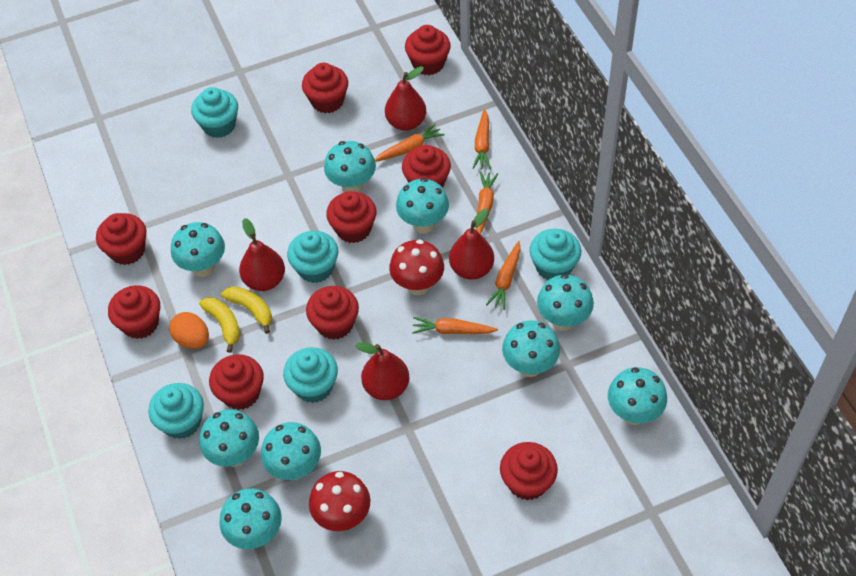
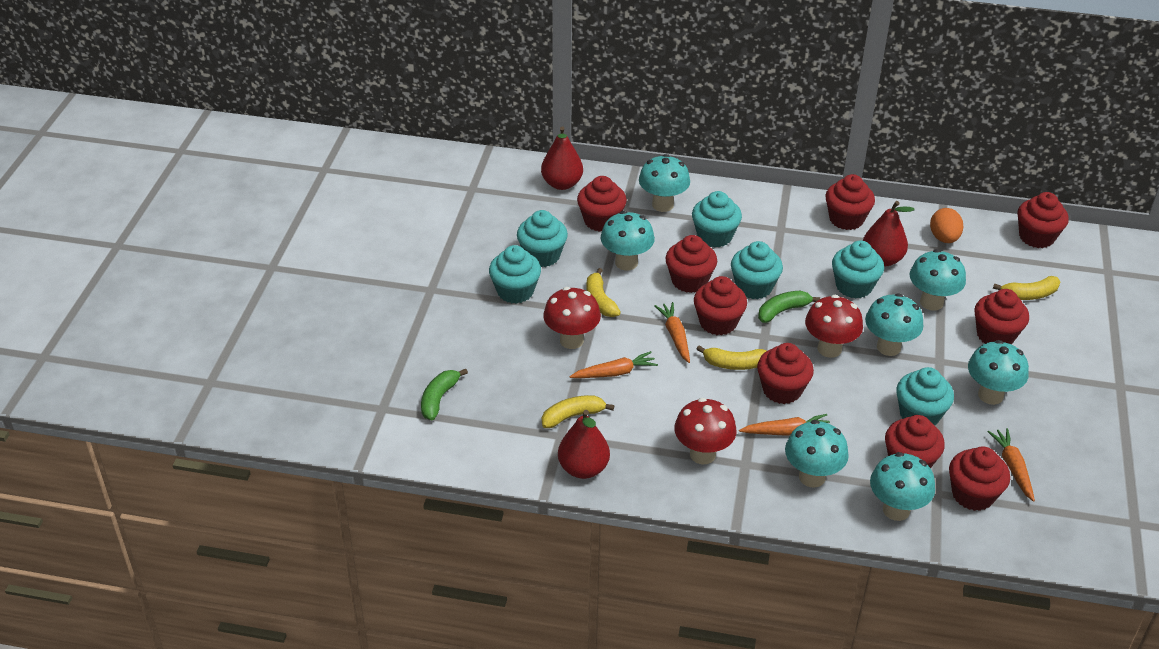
green banana: none = 0 -> [421,369,468,420] [758,291,820,323] = 2
orange carrot: [375,123,445,162] [412,317,498,334] [472,109,491,169] [476,172,498,235] [486,241,521,310] = 5 -> [569,351,658,378] [655,302,690,363] [739,414,830,436] [987,428,1035,502] = 4
red mushroom: [309,471,370,531] [389,239,444,295] = 2 -> [543,287,601,349] [674,398,737,464] [805,295,863,358] = 3
red pear: [239,218,285,291] [355,342,409,400] [385,66,426,131] [449,209,494,280] = 4 -> [541,126,583,190] [558,410,610,479] [863,201,914,266] = 3
turquoise cupcake: [148,383,204,439] [191,87,238,138] [283,347,338,403] [287,231,338,283] [530,229,581,280] = 5 -> [489,245,541,304] [517,210,568,267] [692,191,742,247] [731,241,783,299] [832,240,884,298] [896,367,954,425] = 6
turquoise mushroom: [171,222,225,277] [199,409,259,467] [219,488,282,549] [261,422,321,480] [324,141,376,192] [396,178,449,233] [502,320,560,377] [537,274,594,331] [608,367,667,425] = 9 -> [601,211,655,271] [639,154,690,212] [785,420,849,488] [865,293,924,356] [870,452,935,521] [910,249,966,310] [968,340,1029,405] = 7
yellow banana: [199,297,240,353] [221,286,272,334] = 2 -> [542,395,614,428] [587,268,621,317] [697,345,767,370] [993,276,1060,300] = 4

